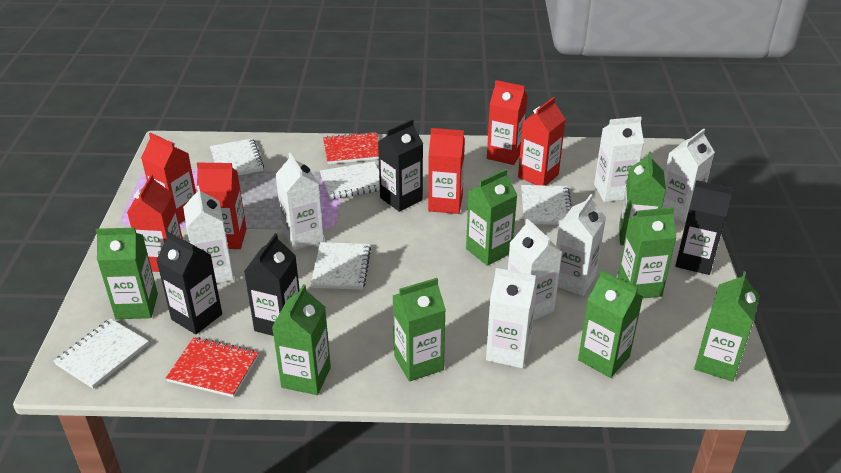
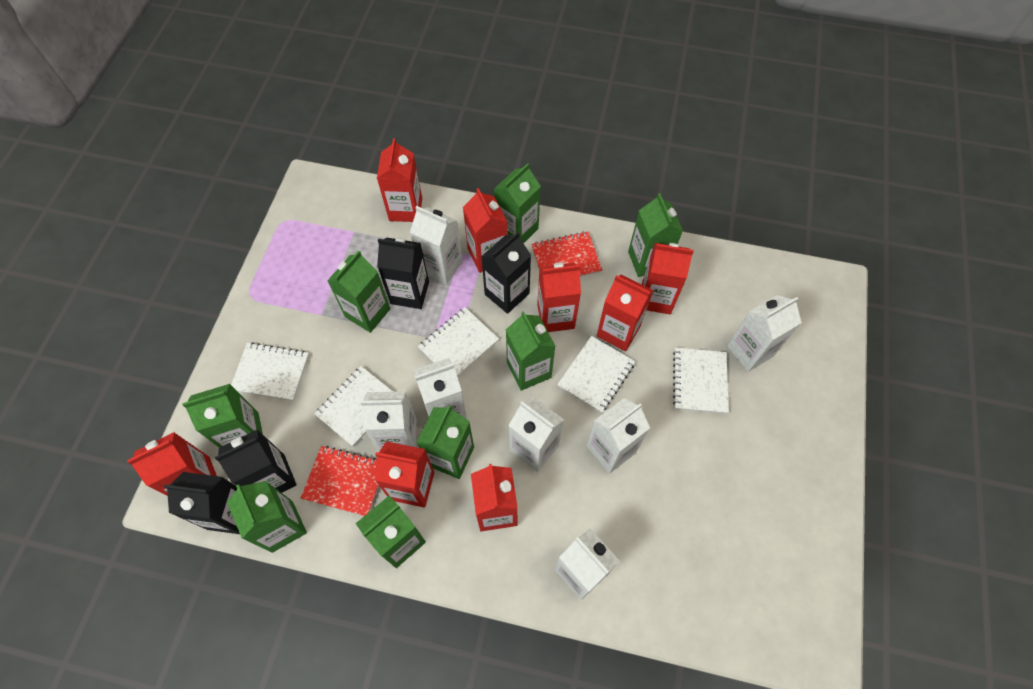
red carton: [127,174,183,272] [141,132,196,224] [197,163,247,249] [428,128,465,214] [487,80,527,165] [518,97,566,185] = 6 -> [127,432,217,496] [375,441,434,508] [377,138,422,222] [463,188,508,273] [471,464,518,531] [537,263,581,332] [597,275,654,351] [642,243,694,314] = 8

